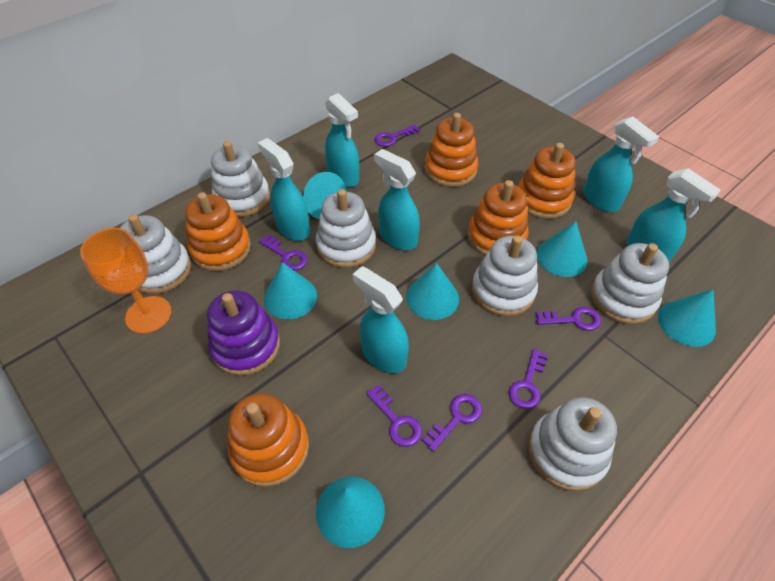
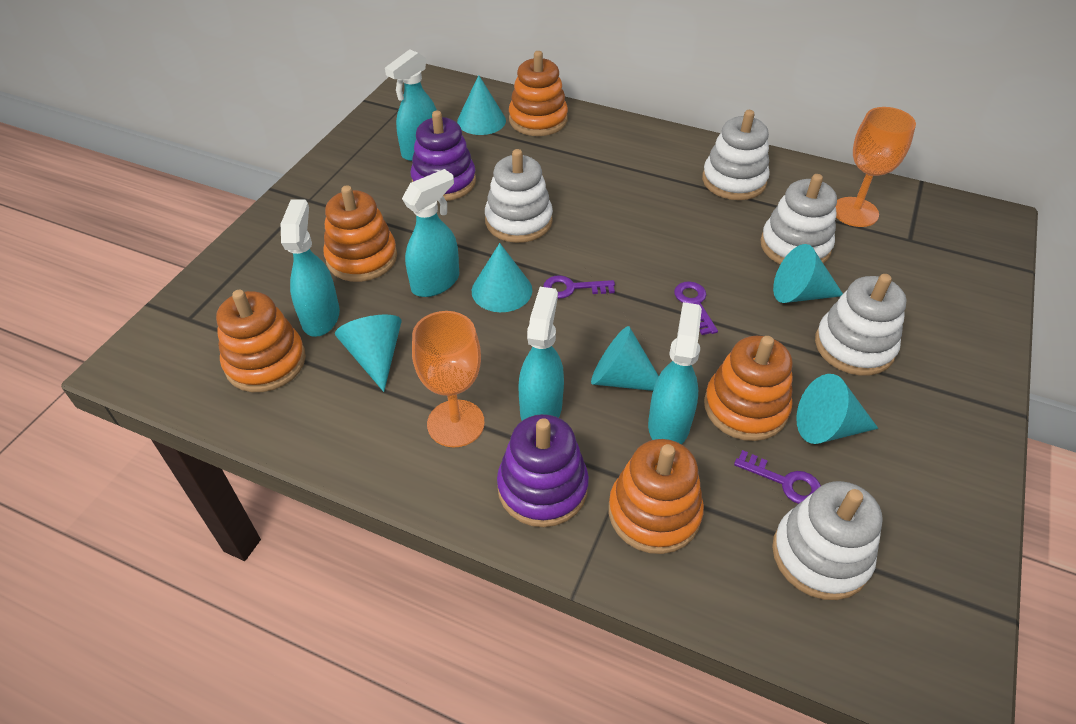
orange goblet: [80,228,171,334] = 1 -> [412,311,485,448] [836,107,916,227] = 2
purple key: [259,234,308,270] [366,385,422,447] [375,124,420,147] [422,394,482,452] [509,349,548,409] [536,307,601,331] = 6 -> [543,275,615,299] [674,281,718,335] [734,450,821,504] = 3
purple stacking toy: [207,290,280,376] = 1 -> [411,111,476,201] [497,414,589,527] = 2
turquoise spray bottle: [258,138,310,241] [325,93,359,187] [352,266,409,373] [374,149,420,250] [583,116,659,212] [626,168,721,262] = 6 -> [281,199,340,337] [385,49,437,161] [402,169,459,297] [519,287,564,421] [648,302,702,444] = 5
white stacking toy: [120,214,191,294] [211,141,270,217] [316,189,376,268] [472,235,538,316] [528,397,617,491] [591,243,669,324] = 6 -> [485,149,553,243] [702,110,769,200] [760,174,837,264] [772,481,883,600] [815,274,907,376] = 5

